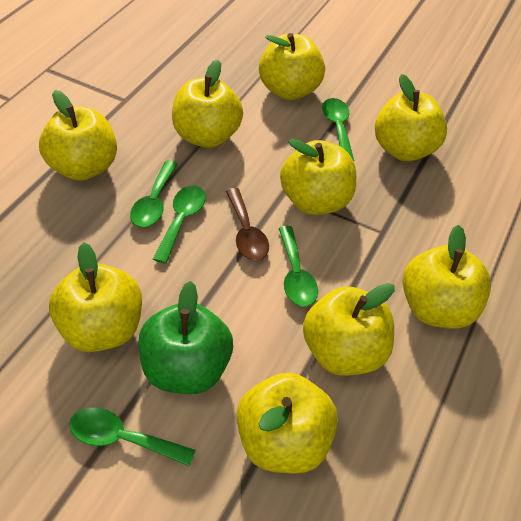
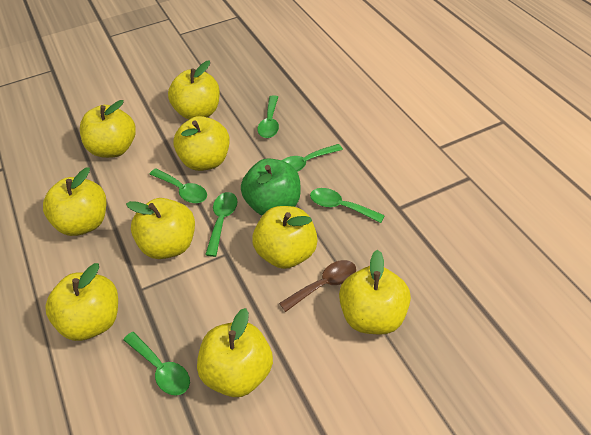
green spoon: [69,408,196,467] [130,161,178,227] [153,185,206,264] [279,226,318,307] [322,98,354,161] = 5 -> [123,332,190,395] [149,168,207,203] [205,192,238,257] [257,95,279,138] [282,144,343,172] [310,188,385,223] = 6

